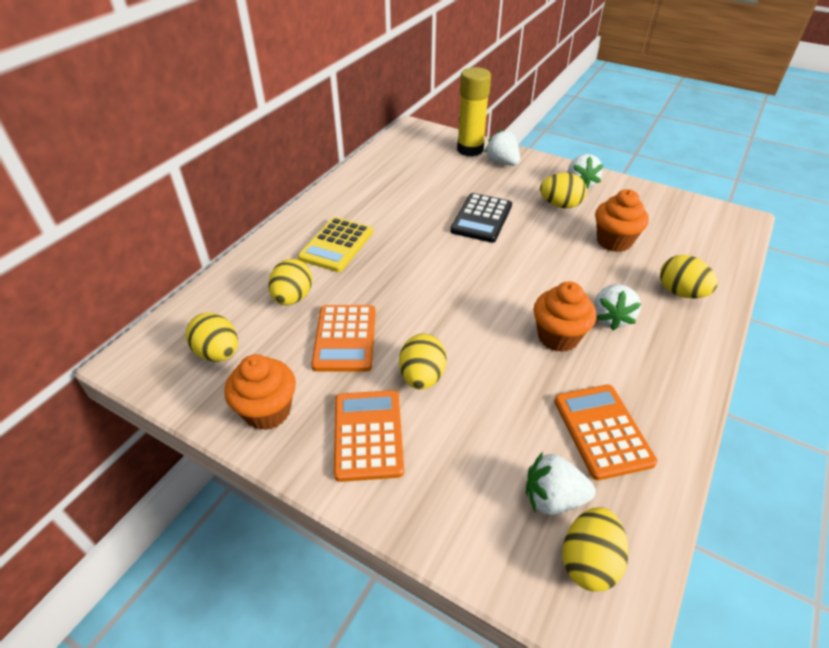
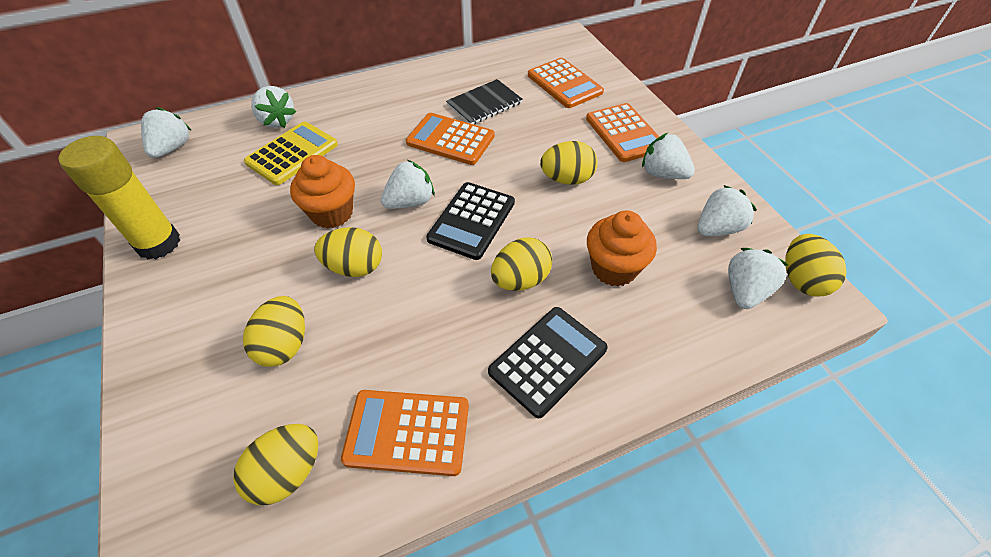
black calculator: [450,193,512,243] = 1 -> [426,182,515,260] [488,307,608,418] = 2
black notebook: none = 0 -> [446,79,523,124] = 1
orange calculator: [311,305,376,372] [334,390,404,482] [554,385,657,480] = 3 -> [341,390,469,476] [406,113,495,165] [528,58,604,108] [586,103,659,162] = 4
orange cupcake: [224,354,296,430] [534,281,597,352] [595,189,649,252] = 3 -> [290,155,355,229] [587,210,657,287] = 2
white strawberry: [485,129,520,166] [526,452,596,515] [568,154,603,189] [594,284,641,330] = 4 -> [141,107,192,158] [251,86,296,128] [381,160,435,209] [642,133,695,179] [698,185,757,236] [728,248,788,309] = 6

